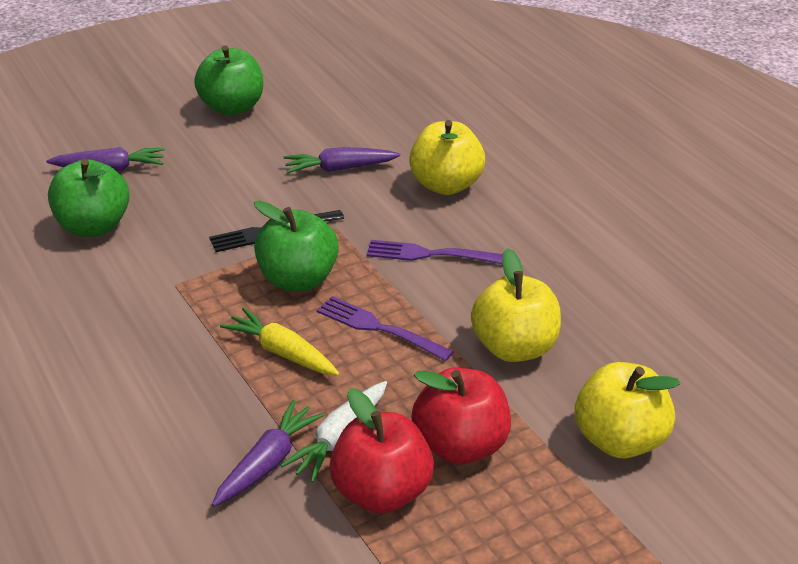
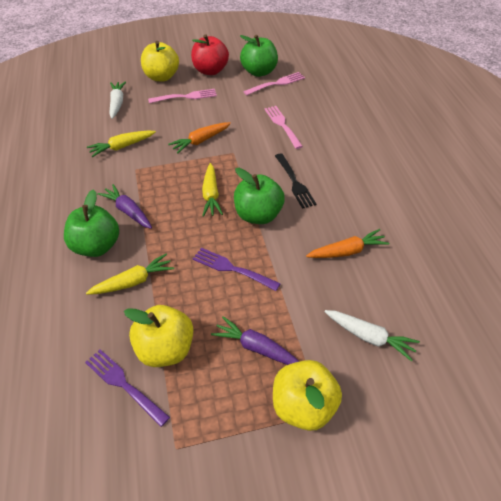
orange carrot: none = 0 -> [168,122,231,154] [306,229,389,258] = 2
pink fork: none = 0 -> [148,89,217,103] [243,72,305,95] [265,106,303,149] = 3
purple carrot: [46,147,165,171] [212,400,325,507] [284,147,400,174] = 3 -> [97,184,152,229] [211,316,299,365] = 2
red apple: [330,388,434,513] [411,367,511,464] = 2 -> [191,34,229,75] = 1
white carrot: [281,381,387,483] = 1 -> [109,81,126,119] [324,310,420,362] = 2
yellow carrot: [220,308,339,376] = 1 -> [86,254,174,295] [87,131,156,157] [202,163,223,217] = 3

